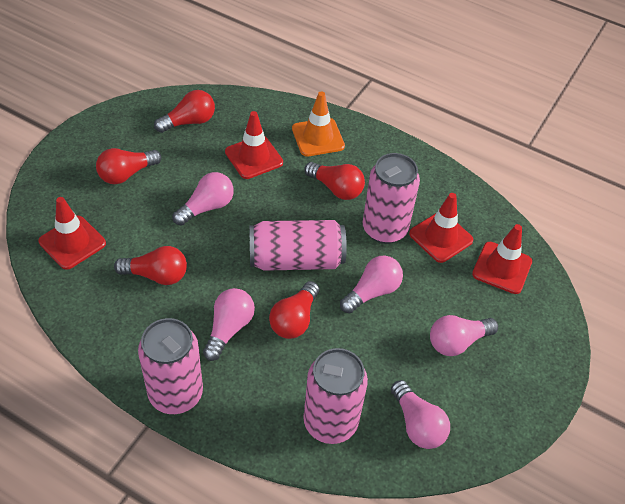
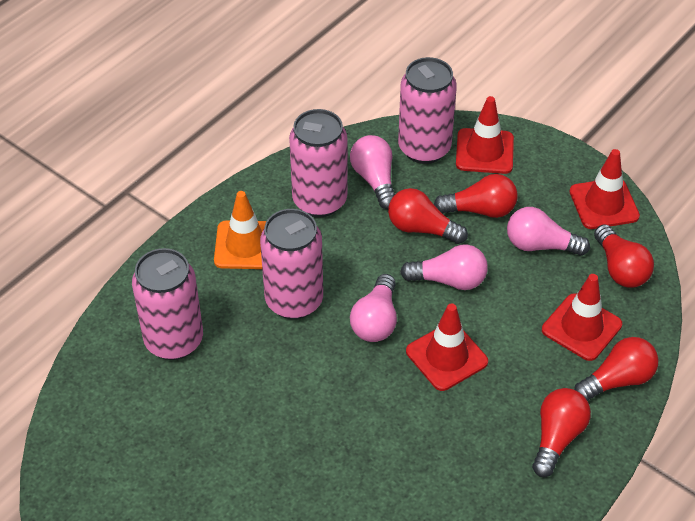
pink light bulb: [173,172,234,226] [203,288,255,361] [340,255,403,313] [391,380,450,449] [430,315,498,356] = 5 -> [350,135,395,209] [350,274,397,342] [400,244,488,290] [507,207,590,256] = 4

